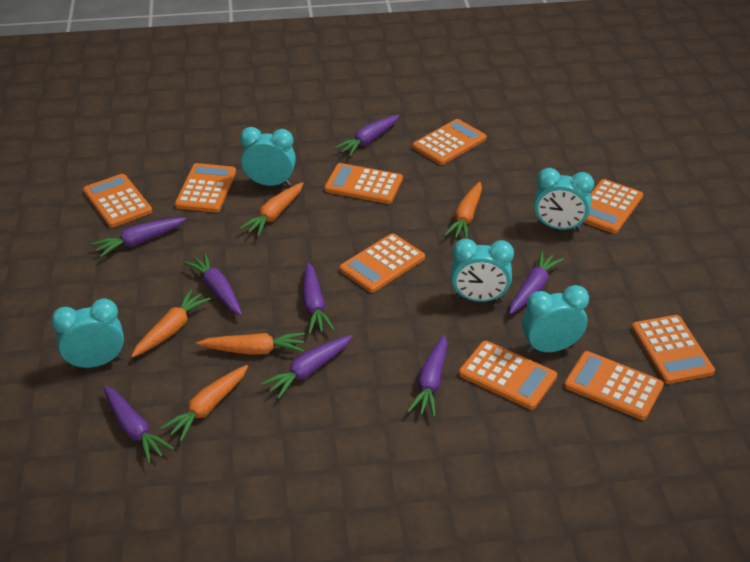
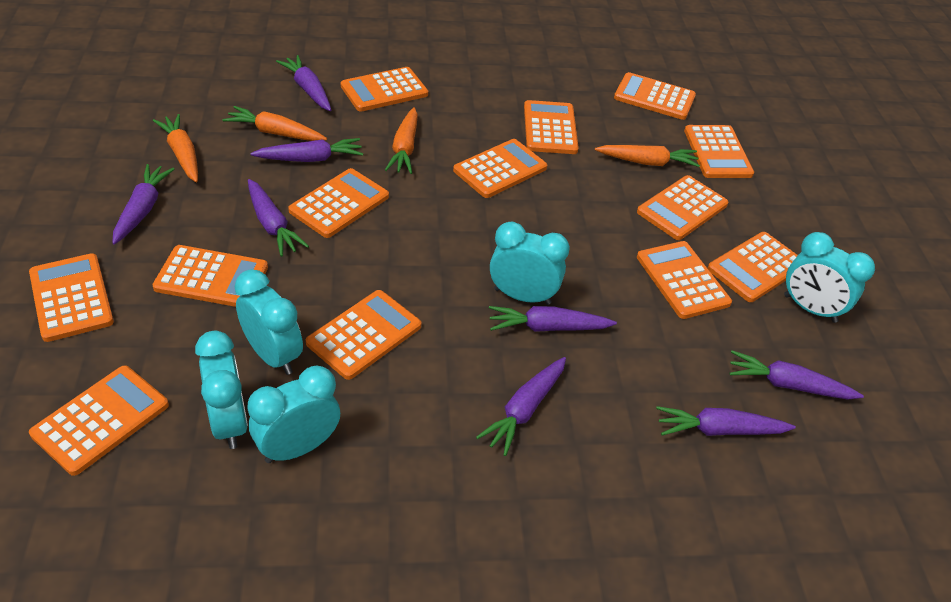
orange calculator: [83,174,152,227] [175,163,236,212] [324,163,403,204] [339,233,425,293] [412,119,486,165] [459,341,557,409] [564,351,664,420] [583,179,643,233] [631,315,715,384] = 9 -> [29,253,114,342] [29,365,169,476] [153,245,268,307] [288,168,389,238] [306,290,421,380] [341,67,428,112] [453,139,547,198] [524,100,579,154] [614,72,696,120] [637,175,729,240] [637,241,732,319] [684,125,754,178] [708,232,798,302] = 13
orange carrot: [131,289,211,358] [160,365,248,442] [196,332,305,355] [239,182,304,237] [444,182,482,239] = 5 -> [153,114,198,182] [223,106,327,141] [385,107,418,174] [595,145,700,167] = 4

